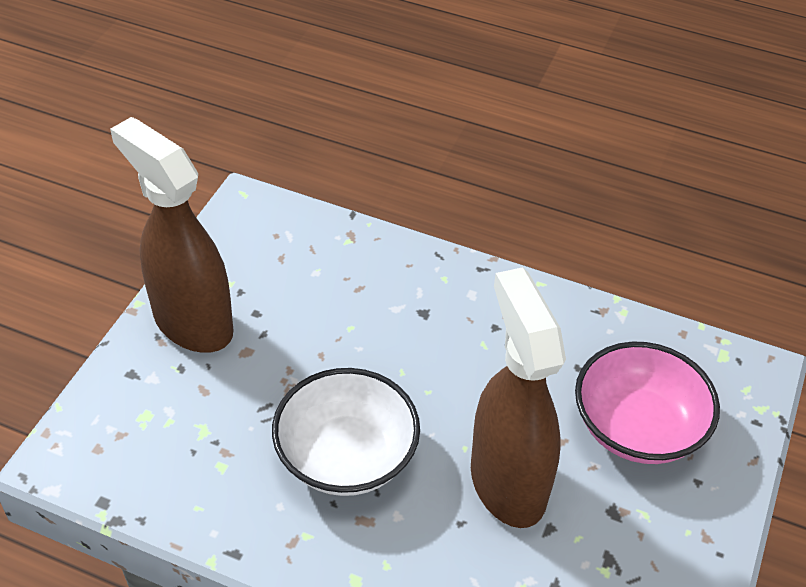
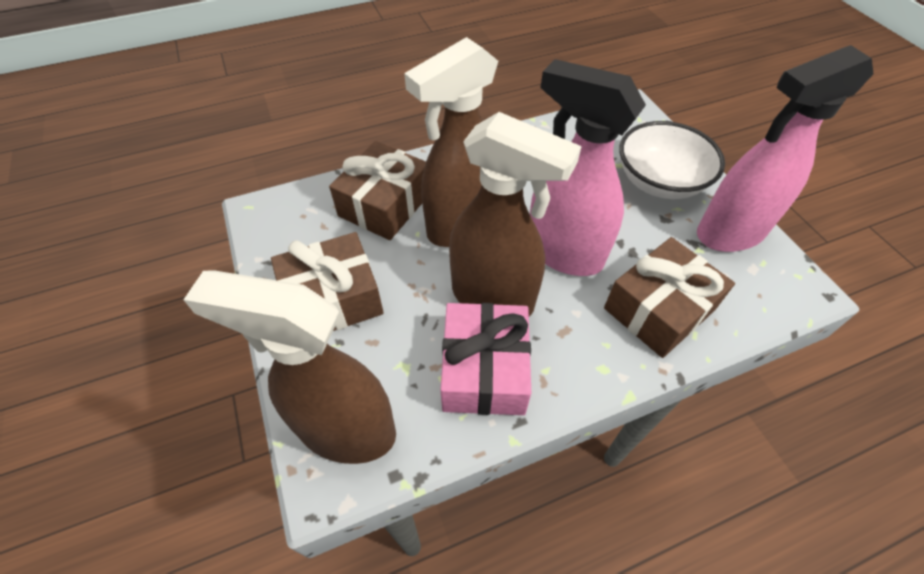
brown gift: none = 0 -> [271,232,384,331] [329,141,426,240] [604,237,735,358] = 3
brown spray bottle: [110,117,233,353] [471,267,566,528] = 2 -> [183,270,396,464] [404,37,498,247] [449,112,582,316] = 3
pink bowl: [575,342,720,464] = 1 -> none = 0
pink gift: none = 0 -> [440,303,531,415] = 1
pink spray bottle: none = 0 -> [530,59,646,276] [697,45,873,252] = 2

